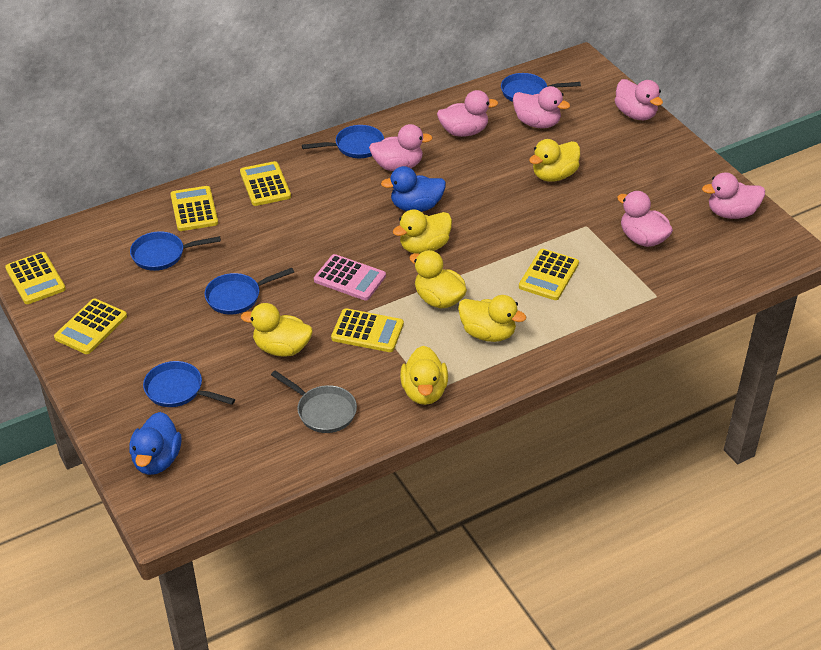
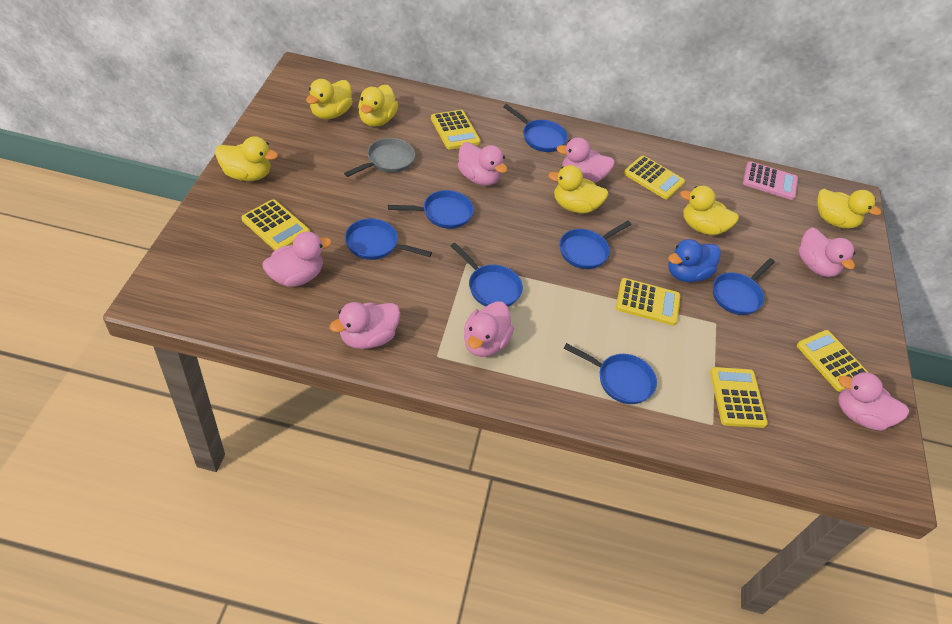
blue duck: [129,412,181,475] [381,166,446,212] = 2 -> [668,239,721,282] = 1
blue pan: [130,231,221,271] [143,361,235,407] [204,268,294,315] [302,125,384,158] [501,73,581,102] = 5 -> [345,218,432,260] [388,190,474,229] [451,243,523,307] [503,104,568,152] [560,221,632,269] [564,343,657,404] [713,258,775,315] = 7
pink duck: [369,124,433,171] [437,90,498,137] [513,86,570,128] [615,79,663,120] [617,191,673,247] [702,172,765,219] = 6 -> [262,231,332,287] [330,302,400,349] [458,142,508,186] [464,301,514,357] [556,137,615,183] [799,228,855,277] [838,372,909,431] = 7

